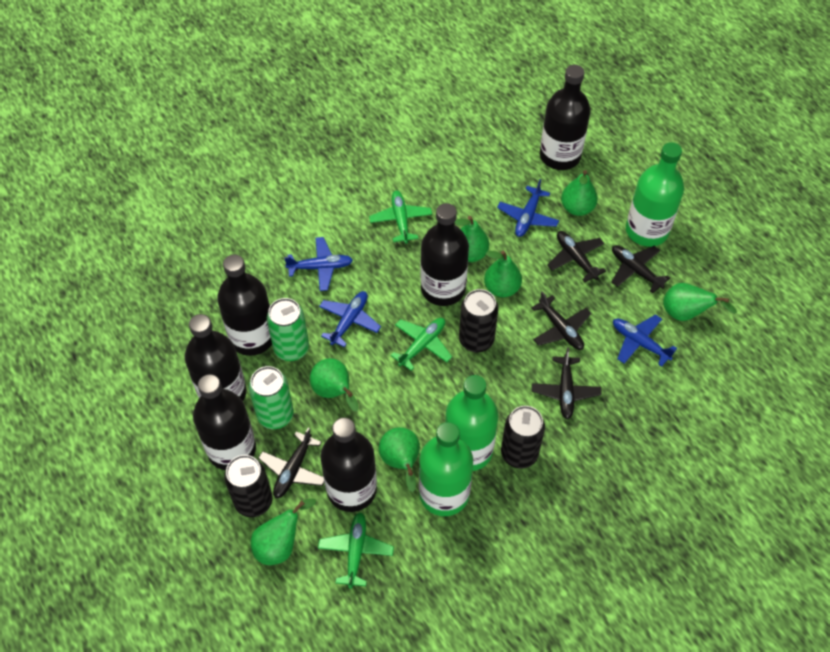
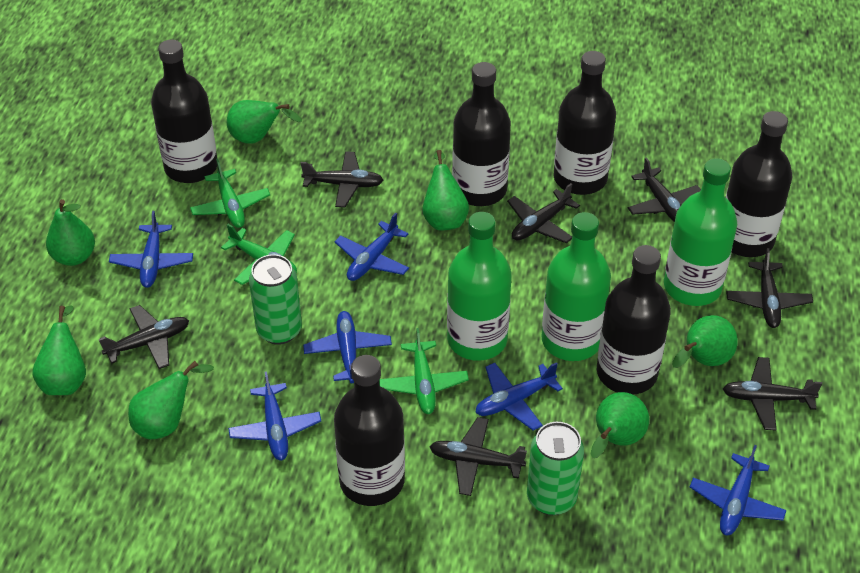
black can: [224,455,272,517] [459,289,498,352] [501,406,545,469] = 3 -> none = 0
black plane: [258,427,324,498] [531,292,591,350] [532,348,602,419] [547,231,606,282] [611,245,670,293] = 5 -> [98,305,189,369] [301,151,383,207] [430,417,527,496] [507,183,580,243] [628,157,701,222] [723,357,822,430] [726,248,813,328] = 7
blue plane: [284,237,353,291] [319,291,381,347] [497,179,559,237] [613,314,677,367] = 4 -> [109,211,193,288] [228,372,321,460] [303,311,392,383] [335,213,409,281] [475,362,563,430] [690,445,787,535] = 6

